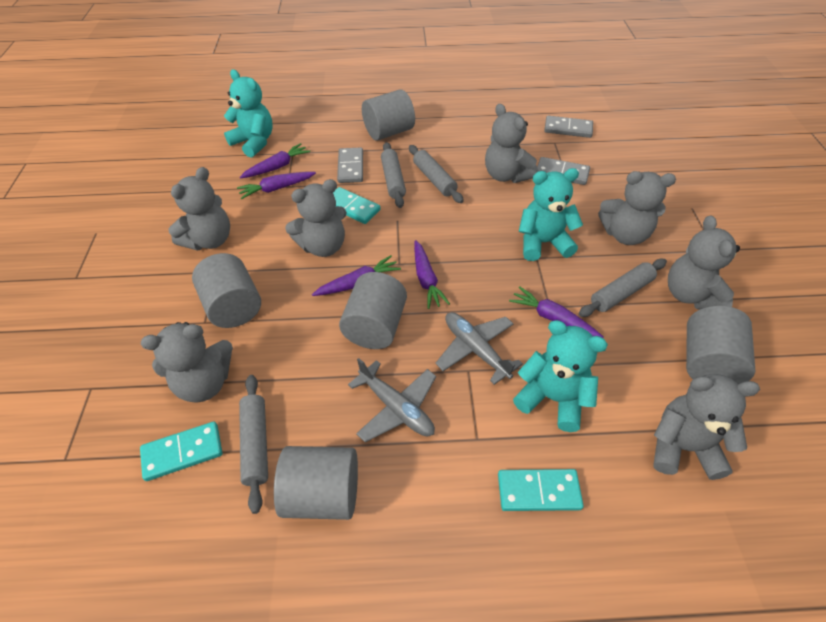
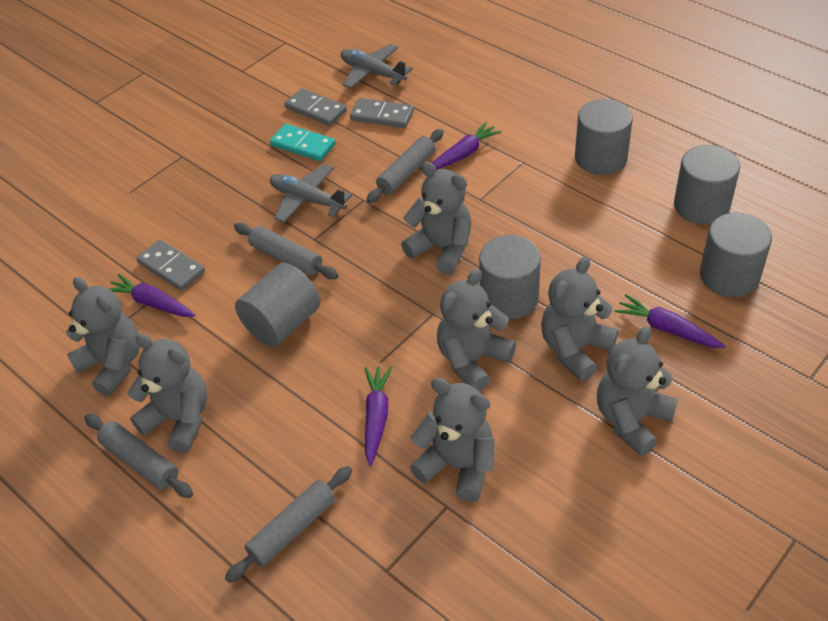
purple carrot: [237,172,316,199] [240,143,310,178] [312,255,401,296] [414,240,450,309] [509,286,603,338] = 5 -> [109,273,195,317] [365,367,392,466] [432,122,502,170] [614,294,725,348] = 4
turquoise domino: [140,421,222,481] [333,187,381,224] [498,469,584,511] = 3 -> [270,124,335,161] = 1
turquoise teddy bear: [224,69,273,158] [513,320,608,432] [519,168,583,261] = 3 -> none = 0

